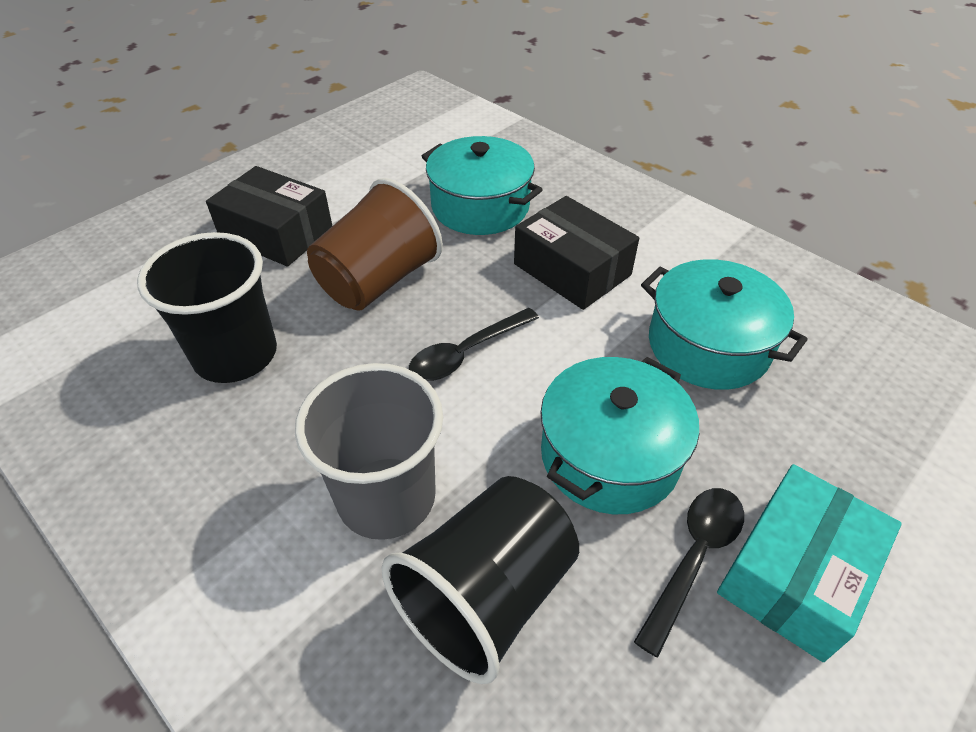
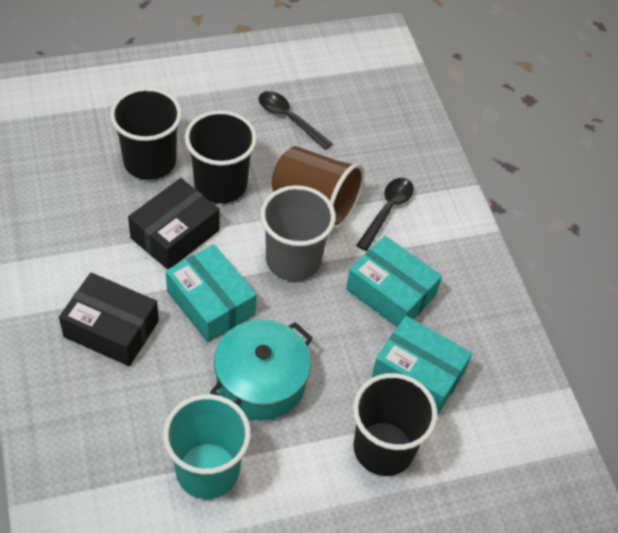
black cup: [137,232,277,383] [382,476,579,684] = 2 -> [110,87,182,180] [185,110,257,204] [353,373,438,476] = 3
turquoise box: [717,464,902,662] = 1 -> [166,244,257,342] [346,236,442,327] [372,316,472,414] = 3
turquoise cup: none = 0 -> [163,394,251,499] = 1
turquoise pot: [422,136,543,235] [540,357,699,514] [641,259,808,390] = 3 -> [210,320,313,421] = 1

